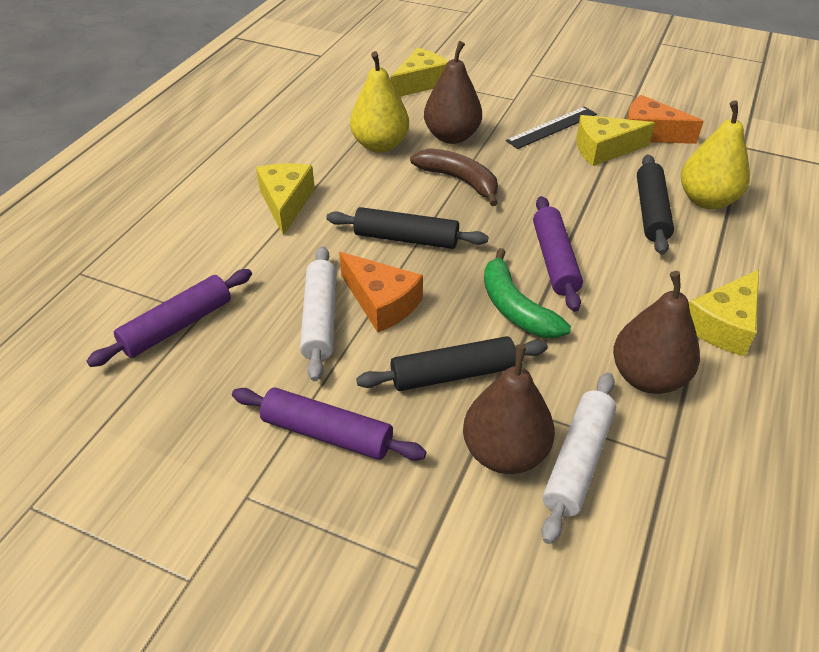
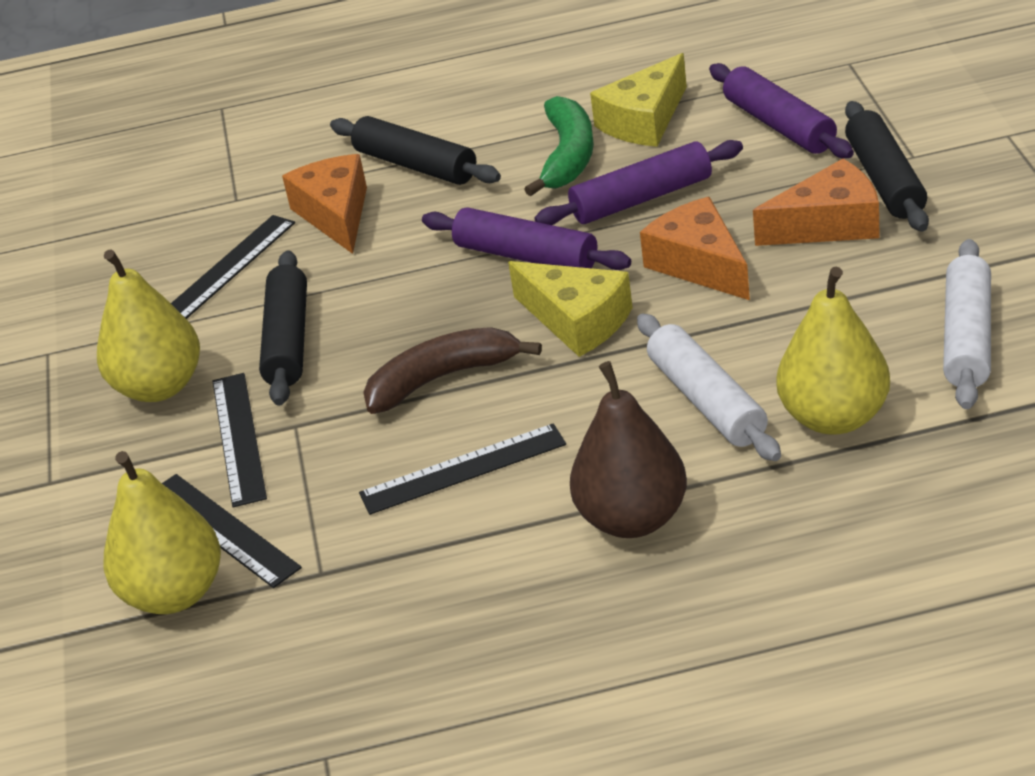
black ruler: [506,107,597,149] = 1 -> [162,474,302,588] [171,215,295,319] [213,373,267,507] [359,423,566,515] = 4
brown pear: [424,41,482,144] [463,344,555,474] [613,271,700,394] = 3 -> [570,361,687,538] = 1
orange cheese: [339,252,423,332] [627,95,704,144] = 2 -> [282,154,367,254] [640,197,750,300] [753,159,880,246] = 3
yellow cheese: [256,163,315,236] [390,48,448,97] [576,115,655,166] [689,269,759,356] = 4 -> [508,261,633,357] [590,53,687,147] = 2
yellow pear: [350,51,409,153] [681,100,750,209] = 2 -> [97,249,200,402] [104,451,221,614] [776,267,890,435] = 3

